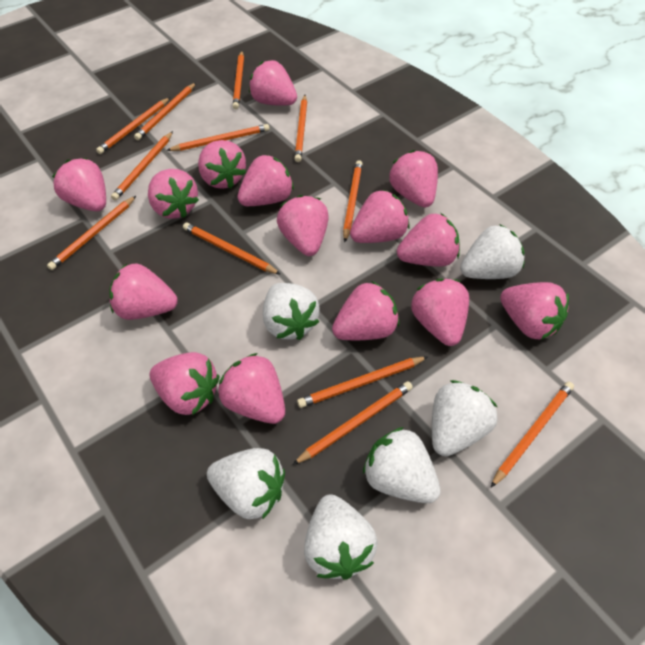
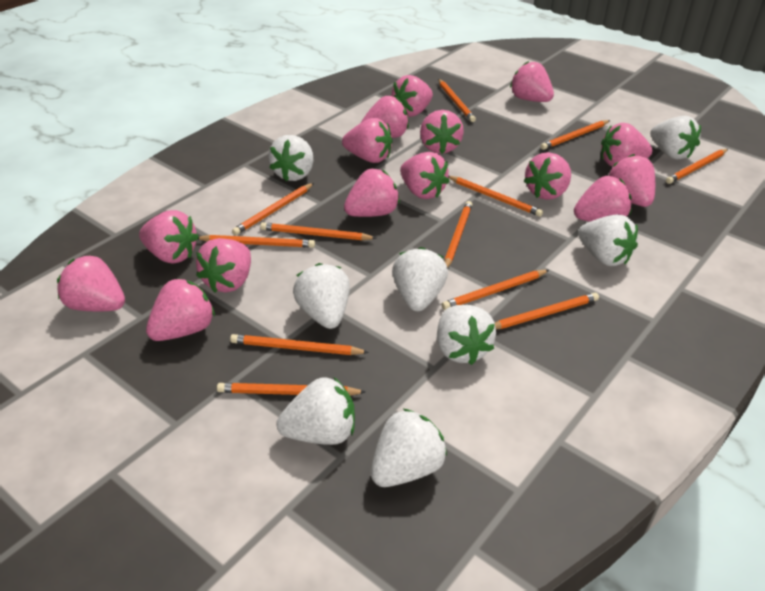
white strawberry: [207,448,285,520] [263,283,319,340] [304,494,378,580] [363,427,441,503] [432,380,498,456] [460,224,525,279] = 6 -> [268,135,314,181] [276,377,355,445] [293,263,350,329] [371,408,447,487] [392,247,448,311] [437,305,496,365] [578,215,638,266] [650,116,701,160] = 8

